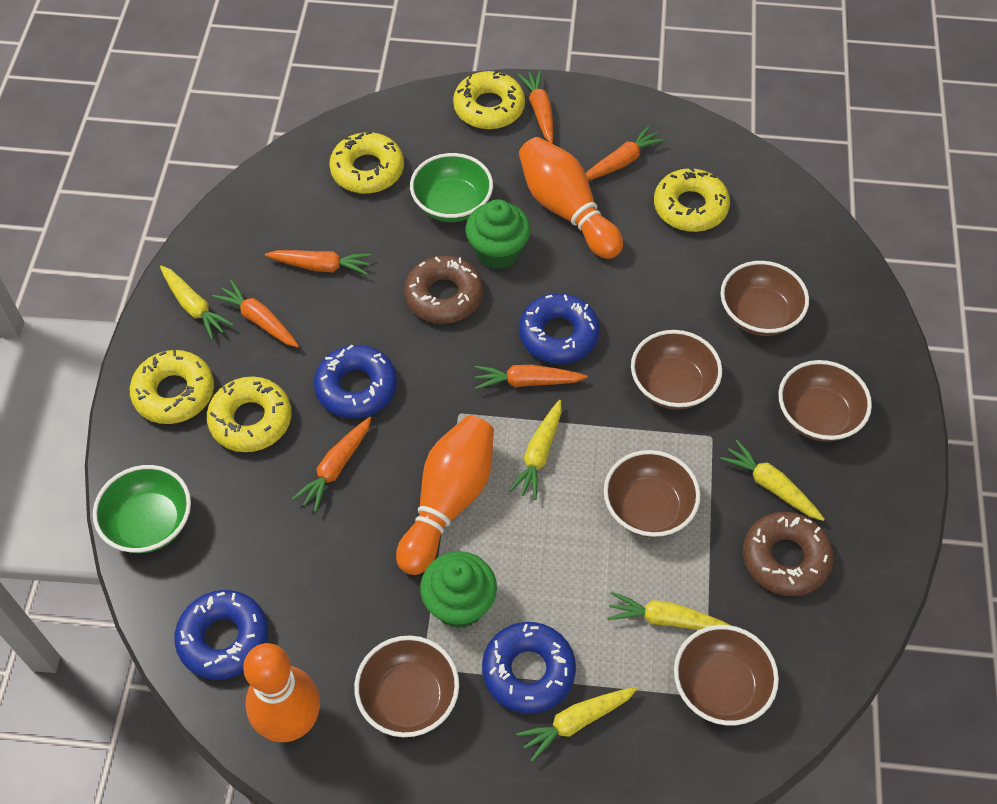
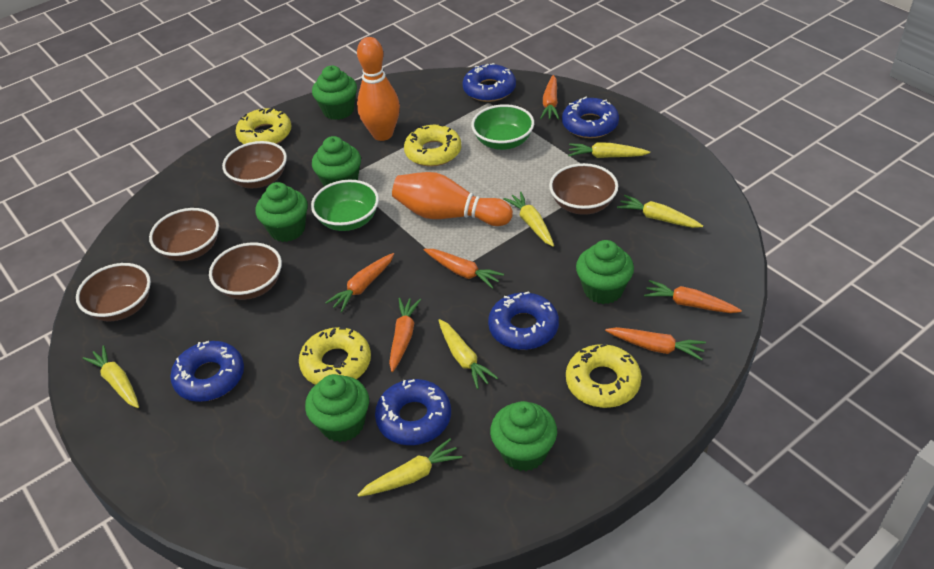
blue donut: [174,590,268,680] [314,345,397,419] [482,622,576,714] [519,293,600,364] = 4 -> [170,341,244,402] [375,379,451,445] [462,63,516,102] [488,291,559,350] [562,97,619,138] = 5
brown bowl: [354,635,459,737] [604,450,700,537] [631,330,722,410] [674,625,779,725] [721,261,809,336] [778,360,872,442] = 6 -> [76,263,151,321] [149,208,219,261] [209,243,282,300] [222,141,287,188] [549,163,618,215] = 5
brown donut: [404,255,483,324] [743,512,834,596] = 2 -> none = 0
green cupcake: [420,551,497,628] [466,199,531,269] = 2 -> [255,182,308,242] [305,374,369,442] [312,66,357,120] [312,136,361,186] [490,401,557,471] [576,240,634,304] = 6
orange bowling pin: [243,643,320,742] [396,415,494,575] [519,137,623,259] = 3 -> [357,37,400,141] [392,172,513,226] = 2
yellow carrot: [160,266,234,340] [509,400,562,500] [516,687,637,762] [607,592,731,630] [720,440,825,521] = 5 -> [83,345,139,408] [358,439,462,497] [438,319,498,389] [503,192,554,247] [568,142,650,158] [617,195,703,228] = 6
yellow donut: [130,350,214,424] [207,376,292,452] [329,131,404,194] [453,70,525,129] [654,167,730,232] = 5 -> [235,108,291,144] [299,327,371,385] [404,124,461,167] [566,343,642,408] = 4

